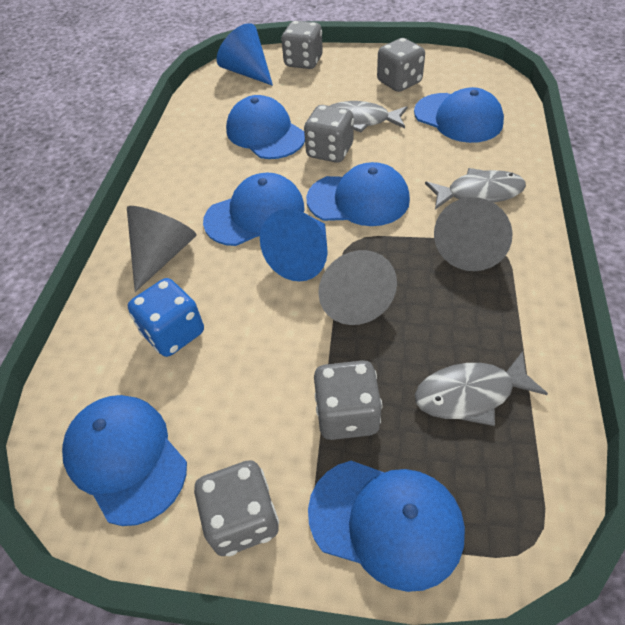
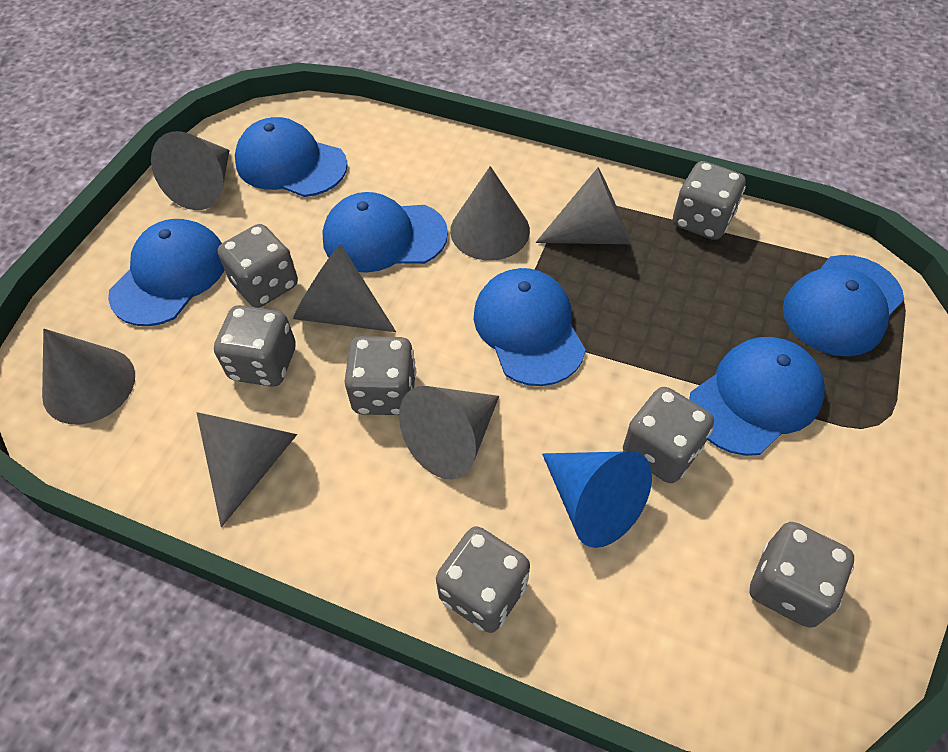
blue cone: [217,23,273,86] [260,209,328,282] = 2 -> [542,451,652,548] = 1
blue dice: [128,278,204,357] = 1 -> none = 0
grey cone: [127,206,196,292] [318,250,397,325] [434,197,513,271] = 3 -> [42,329,135,424] [151,131,229,210] [196,412,298,527] [293,245,396,332] [399,386,499,480] [450,166,530,261] [536,168,631,244] = 7
grey dice: [194,460,279,556] [281,21,323,69] [304,105,354,163] [314,360,382,440] [377,38,425,92] = 5 -> [214,305,296,387] [218,224,298,308] [344,336,416,415] [436,526,530,633] [623,387,714,483] [673,161,746,240] [749,522,854,627] = 7
grey fish: [330,101,407,133] [415,351,548,426] [425,168,526,209] = 3 -> none = 0

